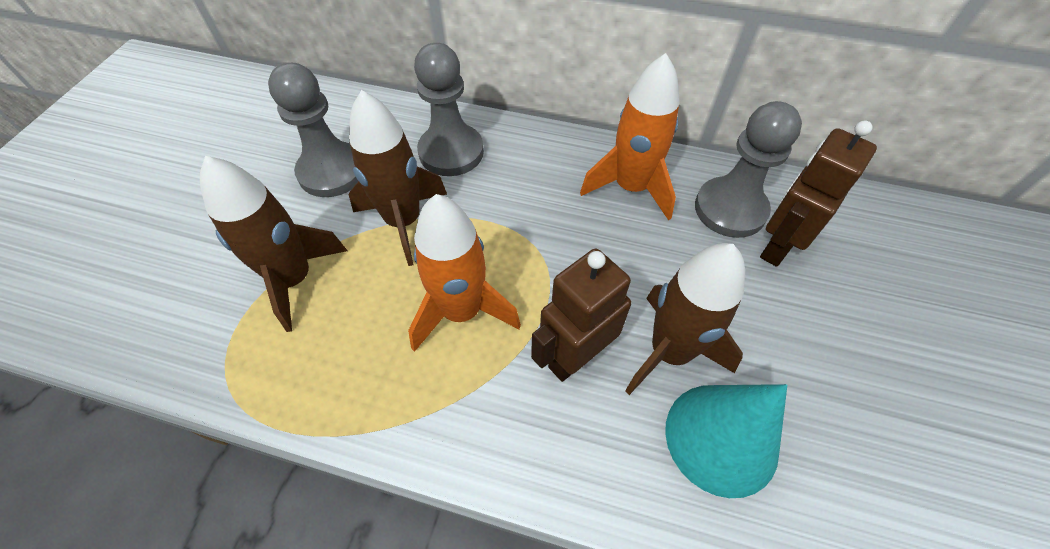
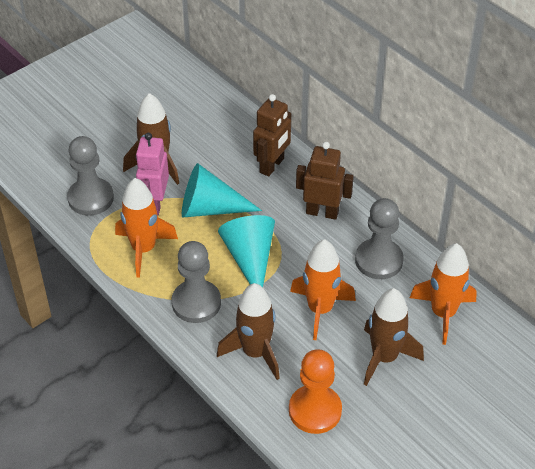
orange pawn: none = 0 -> [289,349,342,434] = 1
orange rocket: [408,194,521,352] [580,53,680,221] = 2 -> [115,178,178,278] [290,239,356,340] [410,243,477,345] = 3
pink robot: none = 0 -> [136,133,169,215] = 1
turquoise cone: [665,384,787,498] = 1 -> [182,163,262,218] [218,215,275,287] = 2

